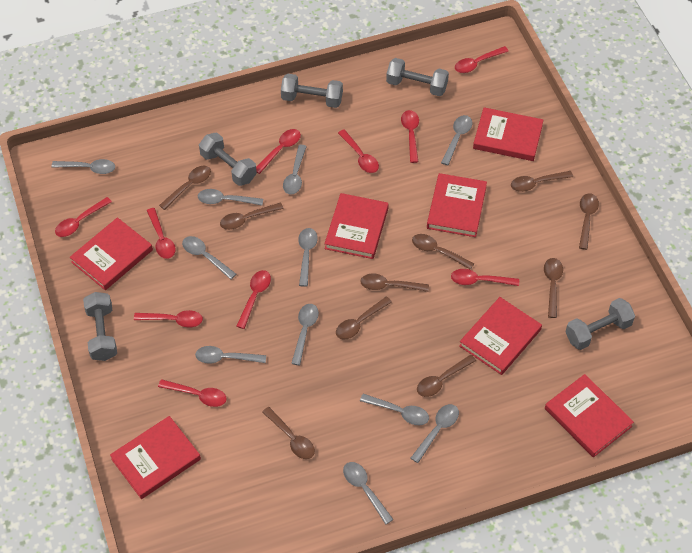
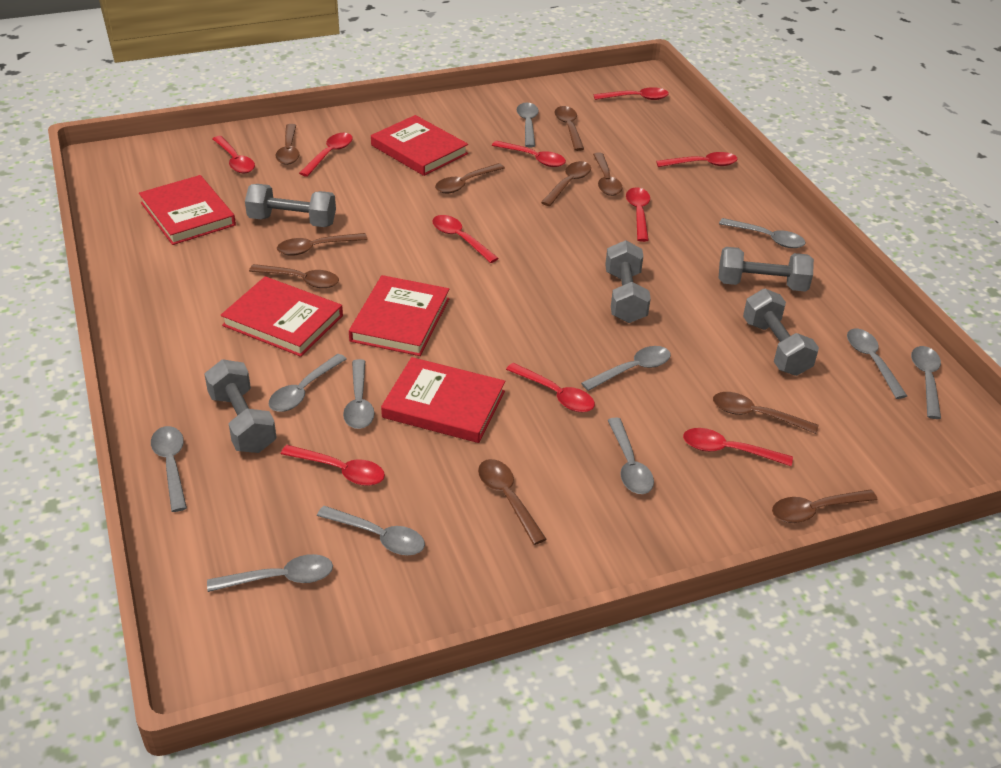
red book: [70,217,153,290] [110,416,201,499] [324,193,389,259] [427,173,487,237] [459,297,542,375] [473,107,543,161] [545,374,634,457] = 7 -> [139,175,236,245] [220,276,343,357] [349,275,449,356] [371,115,468,176] [381,357,505,443] = 5

